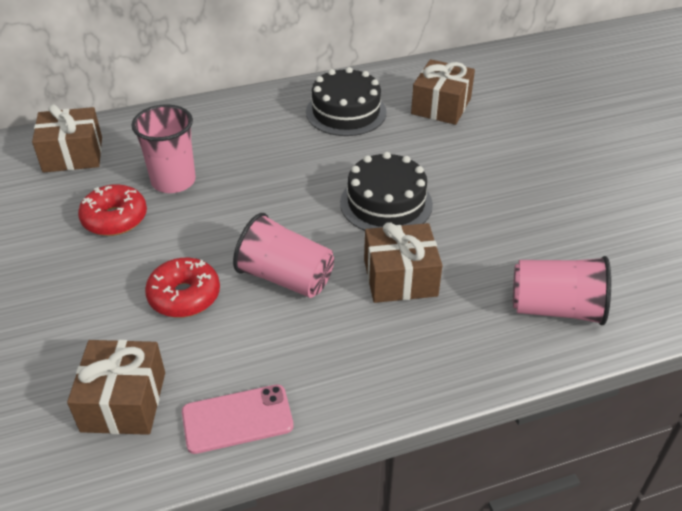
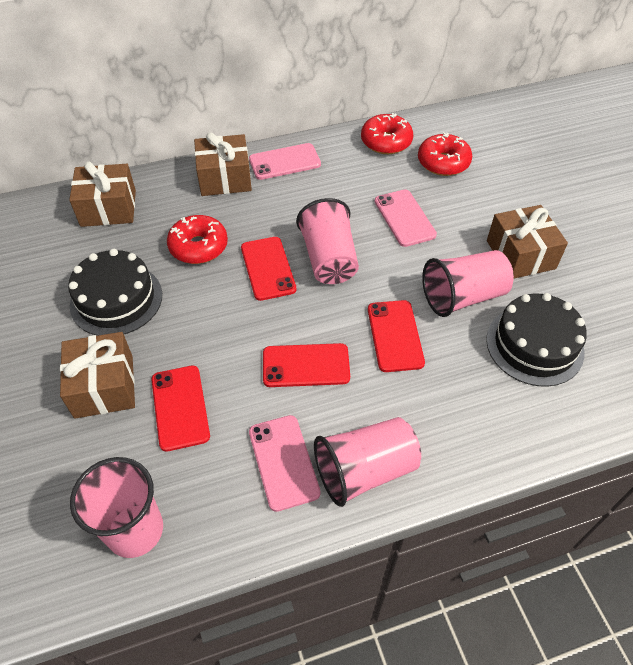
pink cup: [131,104,196,193] [233,213,334,298] [513,256,611,326] = 3 -> [70,457,163,558] [296,198,359,284] [314,417,421,507] [422,250,514,317] = 4
pink phone: [182,385,294,454] = 1 -> [249,143,321,180] [249,415,321,512] [375,189,437,247] = 3
red donut: [78,184,147,236] [145,258,220,318] = 2 -> [167,215,228,264] [361,113,413,154] [418,132,472,176] = 3
red phone: none = 0 -> [151,365,210,452] [241,237,296,301] [263,343,350,387] [368,300,425,372] = 4

